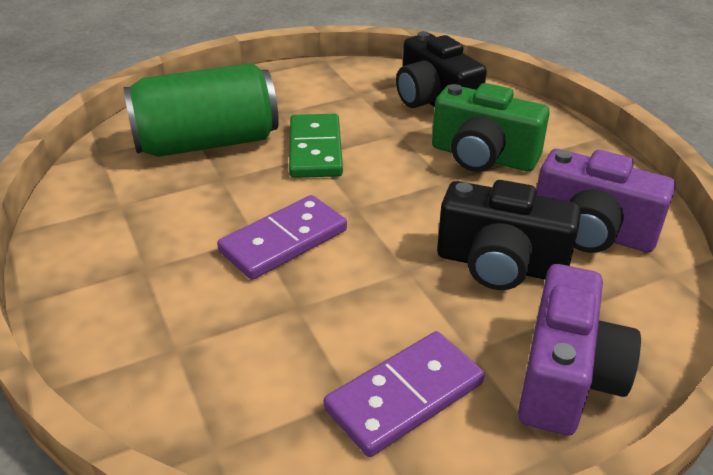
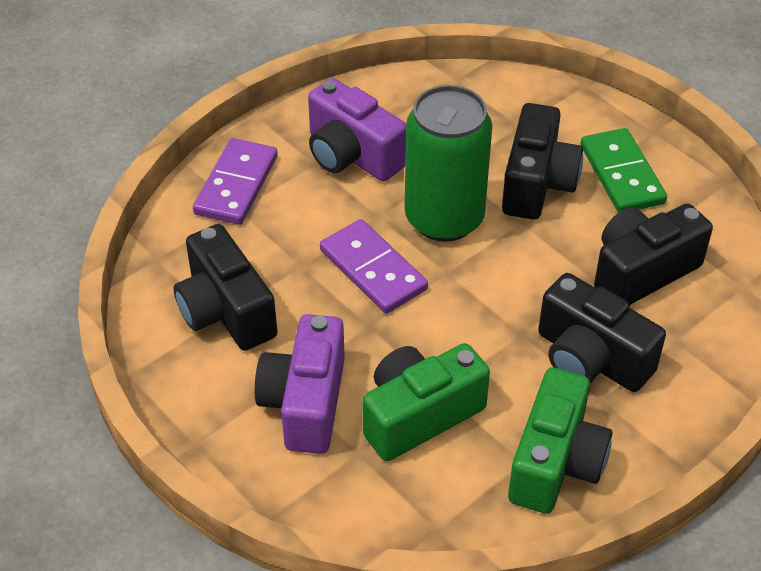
black camera: [396,31,487,108] [437,180,581,290] = 2 -> [174,224,277,351] [502,103,583,220] [538,273,666,392] [594,203,713,305] = 4
green camera: [432,83,550,172] = 1 -> [362,343,490,461] [508,367,613,514] = 2

